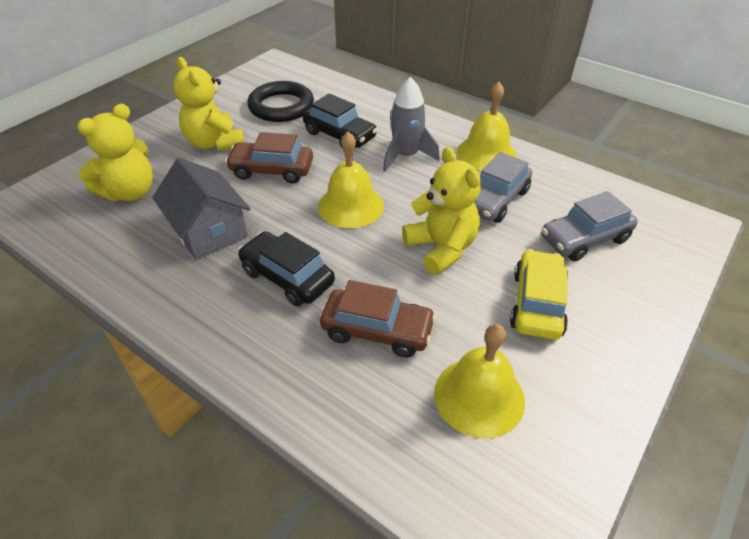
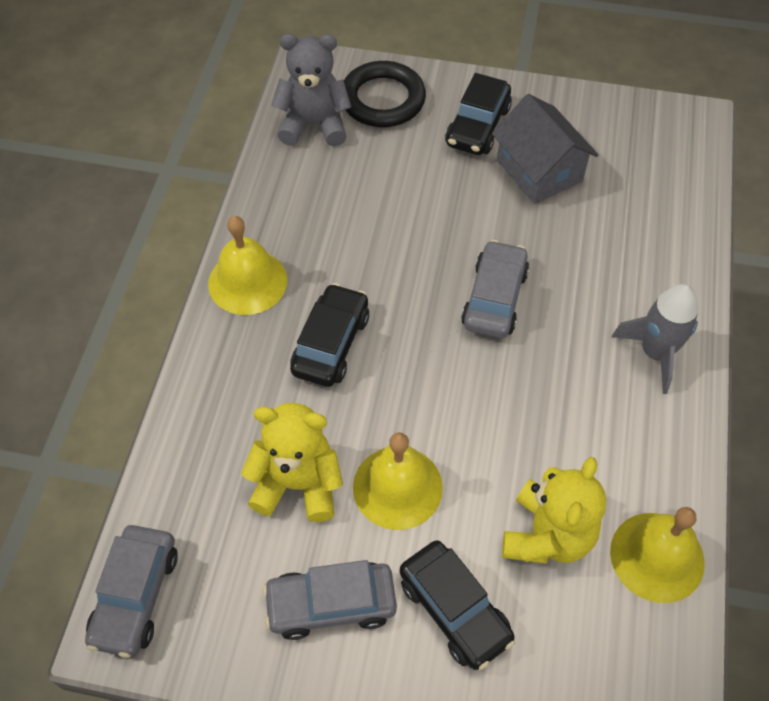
black car: [238,231,335,306] [303,93,378,149] = 2 -> [290,283,369,387] [400,540,515,670] [445,73,512,155] = 3
brown car: [225,132,313,184] [320,280,436,358] = 2 -> none = 0
grey car: [474,152,532,223] [541,191,638,261] = 2 -> [85,525,178,658] [263,560,397,640] [461,240,529,338] = 3
grey teddy bear: none = 0 -> [271,34,351,147] = 1
yellow car: [510,249,568,340] = 1 -> none = 0
yellow teddy bear: [77,104,153,201] [173,57,245,151] [402,147,481,275] = 3 -> [241,403,343,522] [502,457,606,564] = 2

